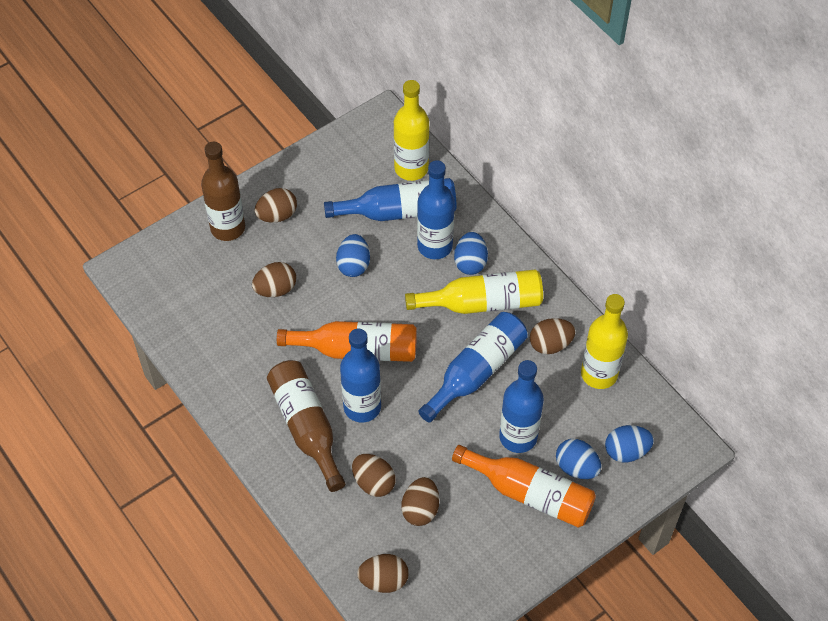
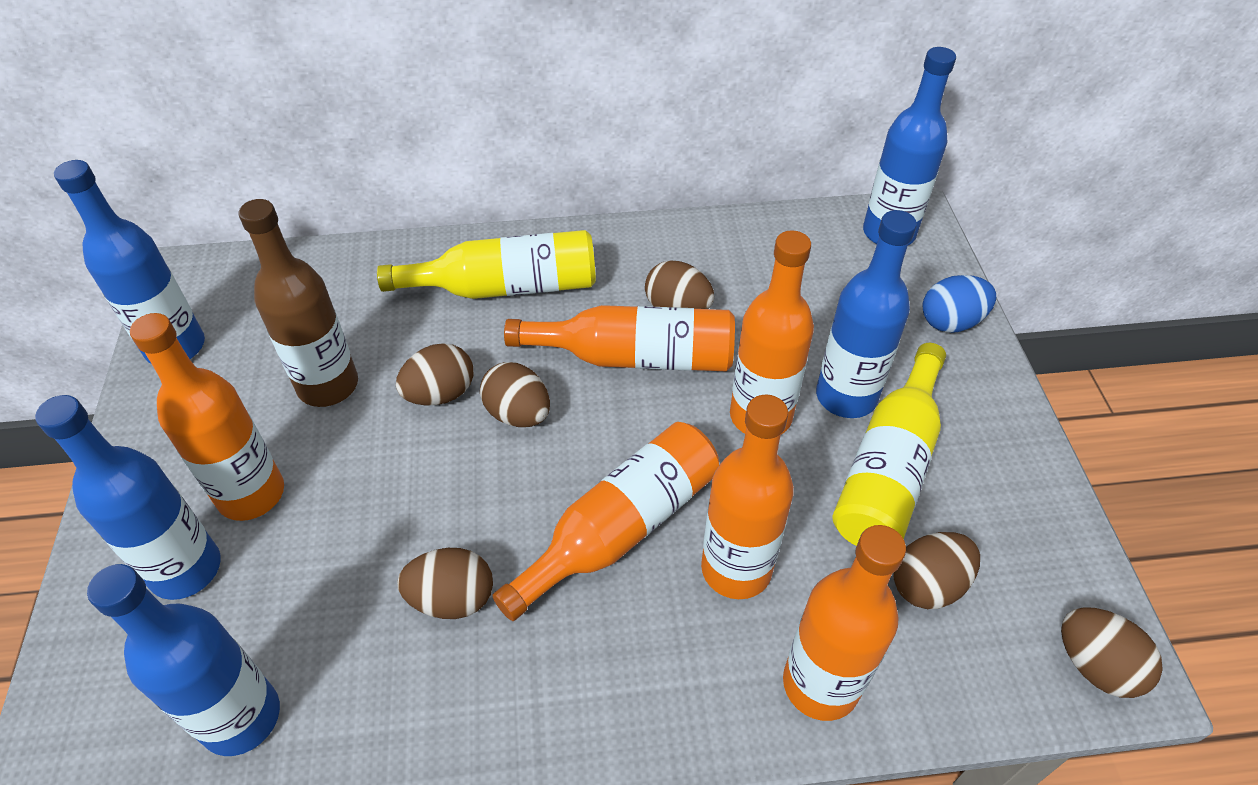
blue egg: [336,234,370,277] [454,232,488,275] [556,439,601,479] [605,425,654,462] = 4 -> [923,275,996,333] = 1
brown bottle: [201,142,245,241] [267,360,346,492] = 2 -> [238,199,358,407] = 1
orange bottle: [277,321,417,362] [452,445,596,528] = 2 -> [130,313,284,521] [492,422,719,621] [504,305,735,371] [701,395,794,599] [730,230,814,435] [783,525,906,721] = 6
yellow bottle: [394,80,429,181] [405,269,543,314] [581,294,628,389] = 3 -> [377,230,596,299] [832,343,946,546] = 2

